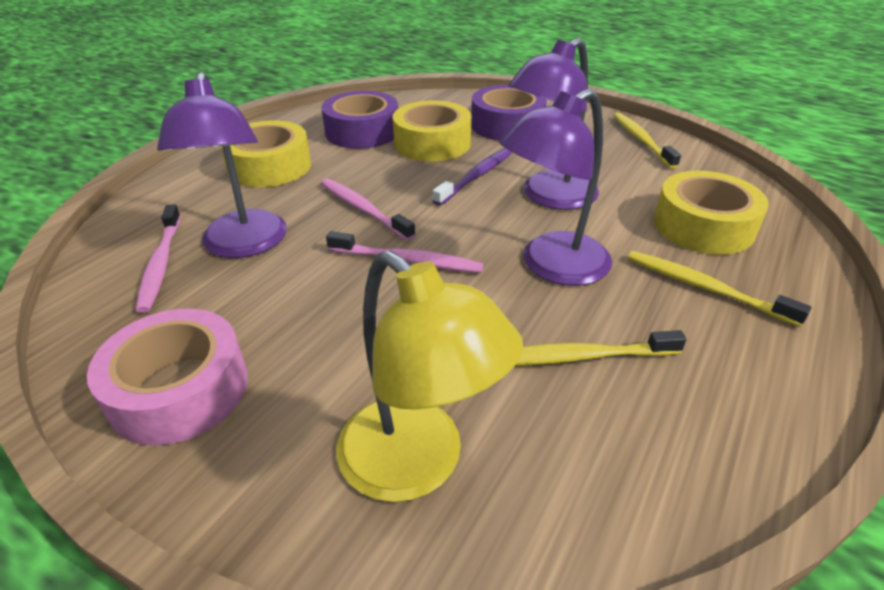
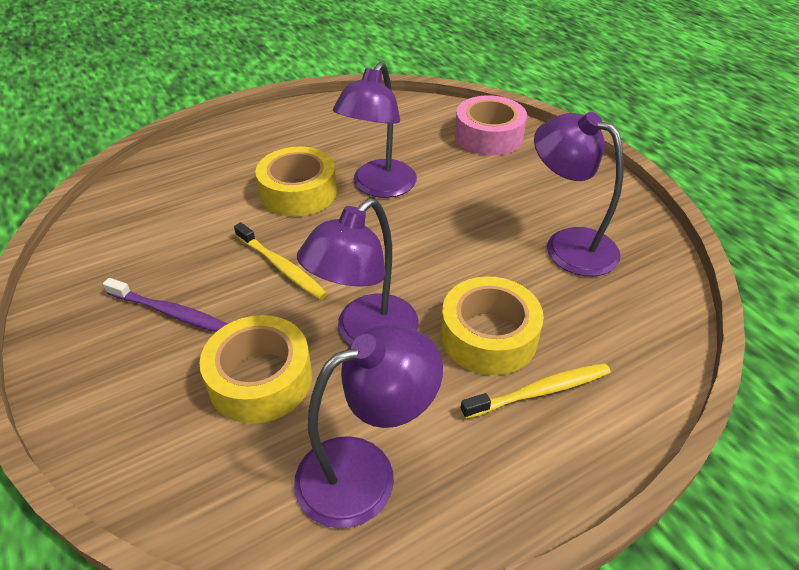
pink toothbrush: [136,204,181,313] [321,178,416,241] [326,231,484,273] = 3 -> none = 0
purple lamp: [157,72,287,258] [499,88,612,286] [508,38,599,210] = 3 -> [294,325,443,528] [297,198,418,345] [333,62,417,198] [534,112,624,276] = 4
purple tape: [322,91,398,149] [471,85,547,141] = 2 -> none = 0
yellow lamp: [336,251,524,502] = 1 -> none = 0
yellow toothbrush: [515,330,686,366] [613,113,681,169] [628,251,811,327] = 3 -> [234,222,328,300] [460,363,611,419] = 2

